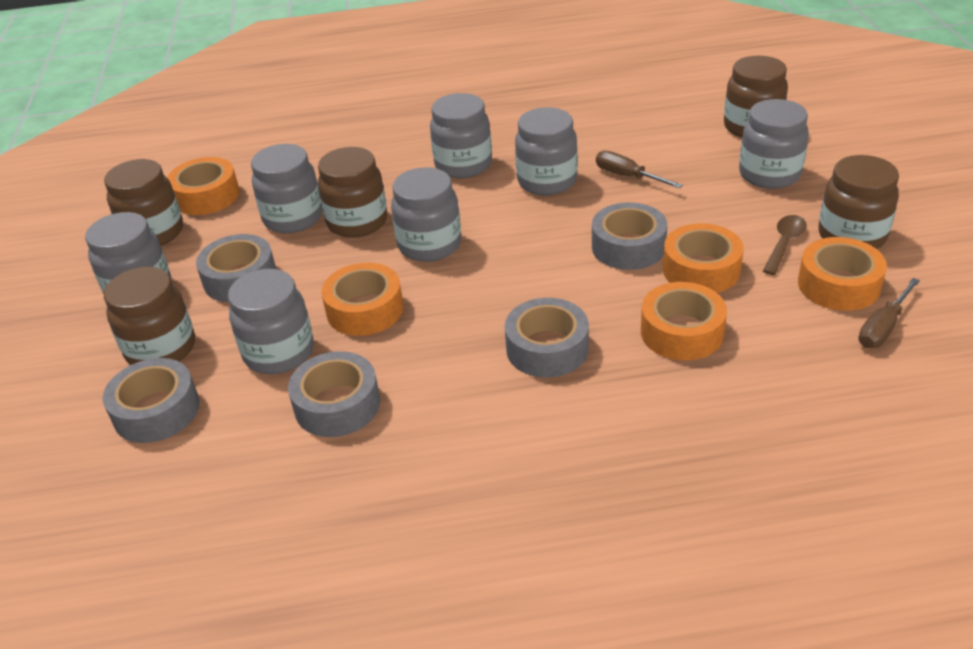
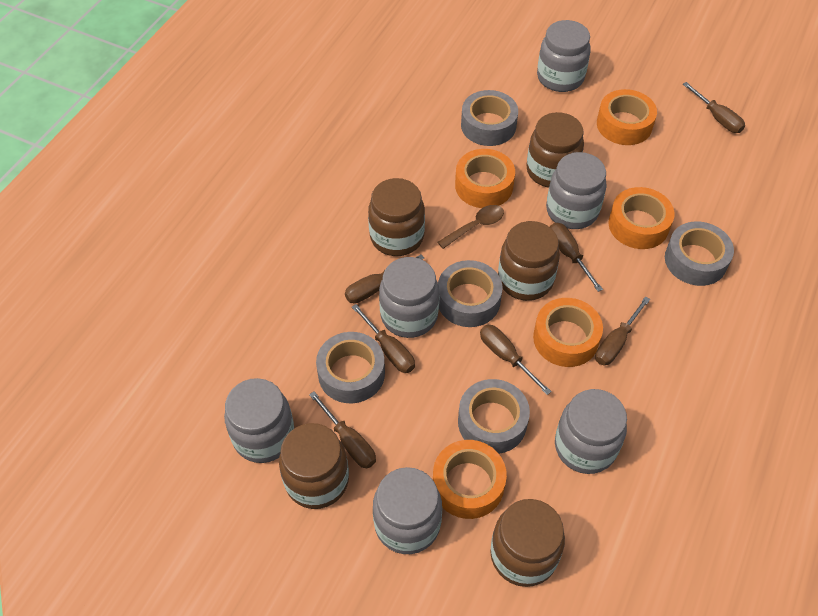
brown screwdriver: [596,150,683,188] [858,278,920,348] = 2 -> [309,392,376,468] [345,255,424,303] [352,304,415,373] [480,325,552,395] [550,223,603,292] [595,296,650,365] [683,82,745,133] = 7
grey jar: [85,212,171,294] [228,269,314,374] [251,144,322,233] [391,167,461,262] [430,93,492,178] [515,107,578,195] [739,99,809,189] = 7 -> [224,378,294,463] [373,467,442,554] [379,257,439,338] [537,20,591,92] [546,152,607,229] [555,389,627,474] = 6

